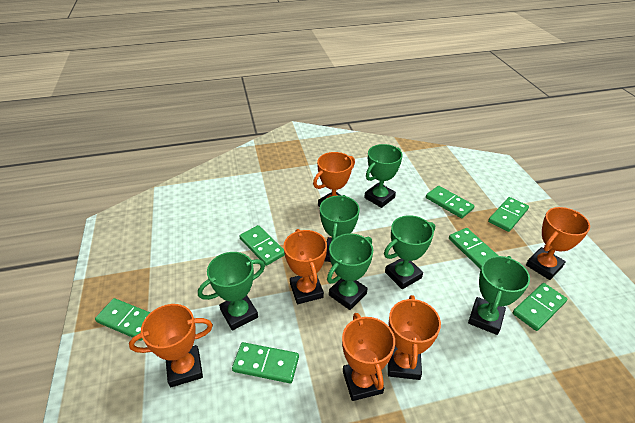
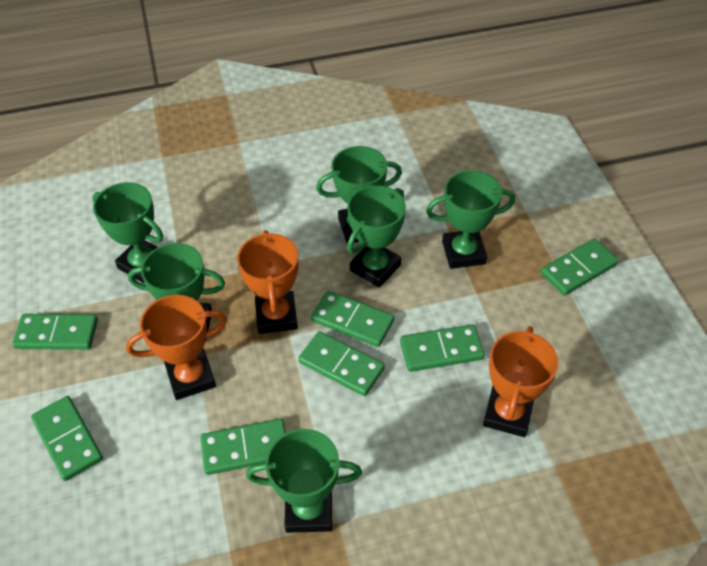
orange trophy: [129,304,213,387] [283,229,327,304] [313,152,355,207] [342,313,395,401] [388,295,441,380] [526,207,590,280] = 6 -> [126,295,227,400] [237,230,299,334] [483,326,558,437] = 3

